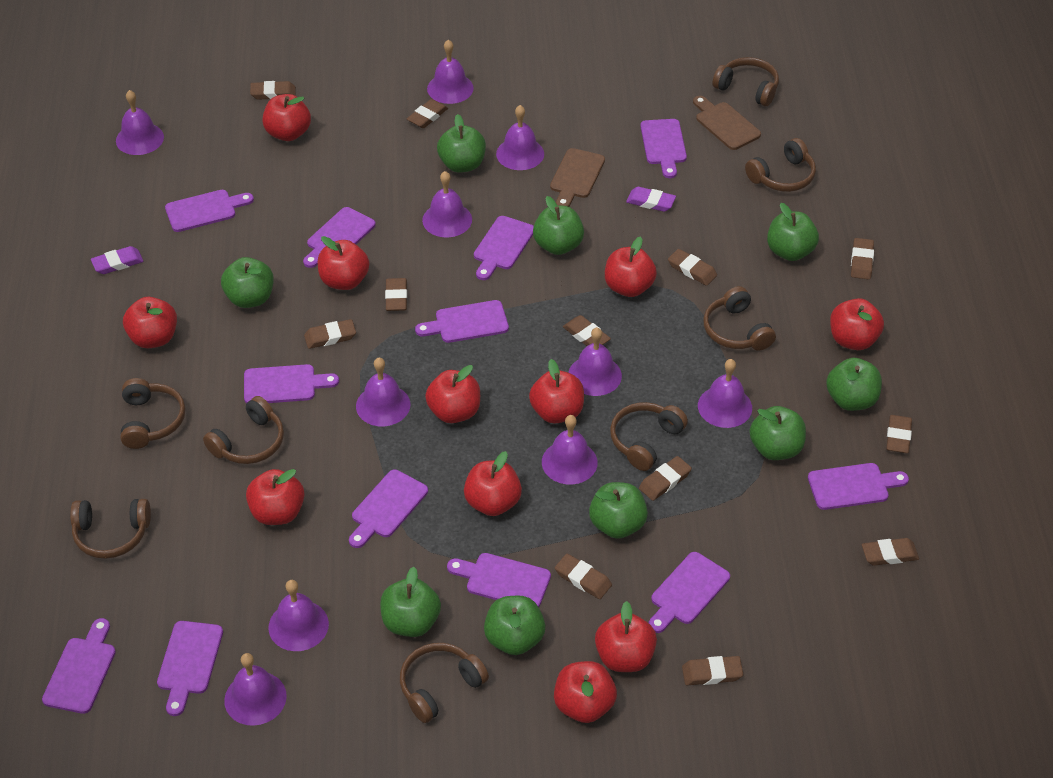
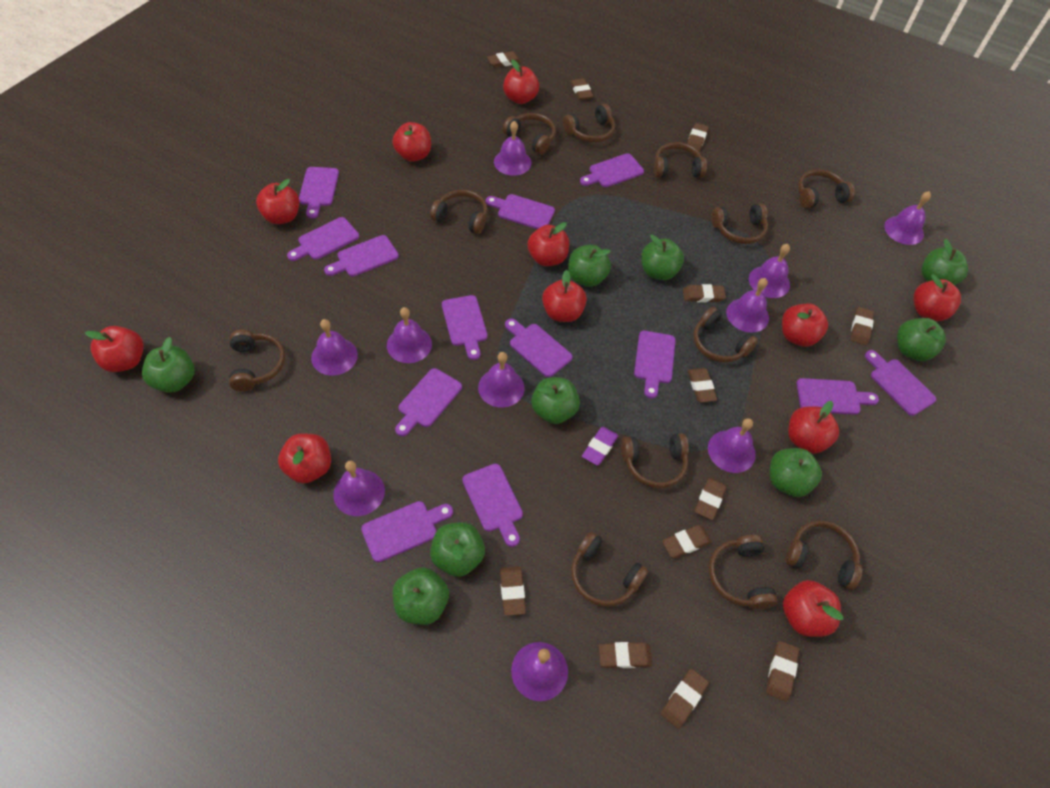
brown cutting board: [550,148,605,207] [693,96,761,150] = 2 -> none = 0
brown headphones: [70,499,151,559] [120,378,186,449] [203,396,284,464] [400,643,489,723] [610,402,688,471] [703,286,776,351] [712,57,779,106] [745,138,816,192] = 8 -> [229,330,285,391] [430,190,488,234] [502,113,556,155] [563,104,615,143] [571,532,649,607] [621,434,689,489] [654,142,707,178] [693,307,758,362] [709,535,778,609] [711,204,768,244] [785,521,862,590] [798,169,855,208] = 12
purple cutting board: [42,618,116,714] [157,621,223,716] [165,190,254,232] [244,364,339,403] [303,207,376,268] [349,469,428,548] [415,300,509,343] [447,553,551,607] [474,216,534,280] [640,119,687,178] [649,552,730,633] [808,463,909,510] = 12 -> [287,217,359,261] [299,167,339,218] [324,235,399,276] [361,501,453,562] [395,368,462,436] [442,295,488,360] [462,464,523,547] [486,194,555,229] [505,318,573,377] [580,153,644,187] [634,331,676,398] [797,378,879,415] [865,350,936,416] = 13
purple eraser: [91,246,143,274] [626,187,676,212] = 2 -> [582,427,618,466] = 1

